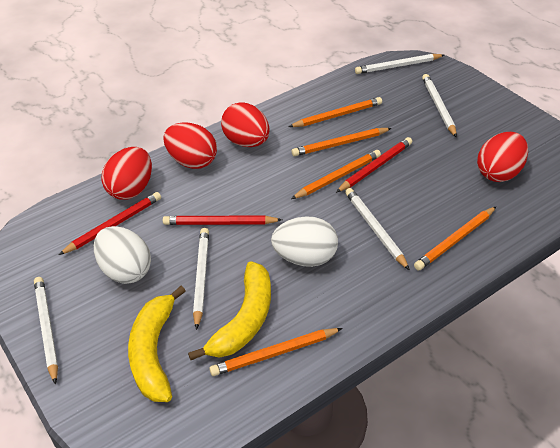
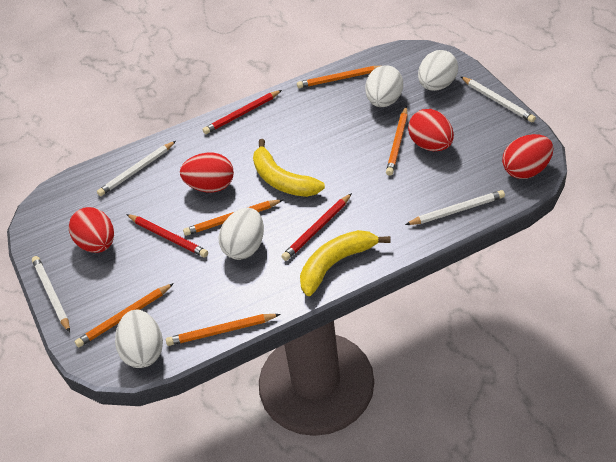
white egg: [94,226,151,284] [271,216,338,267] = 2 -> [115,310,163,368] [219,208,264,260] [365,65,403,107] [418,50,458,91] = 4
white pencil: [34,277,58,385] [193,228,209,330] [345,188,410,270] [355,54,444,74] [422,74,457,138] = 5 -> [32,256,70,332] [97,141,176,196] [405,190,505,225] [460,76,536,123] = 4

